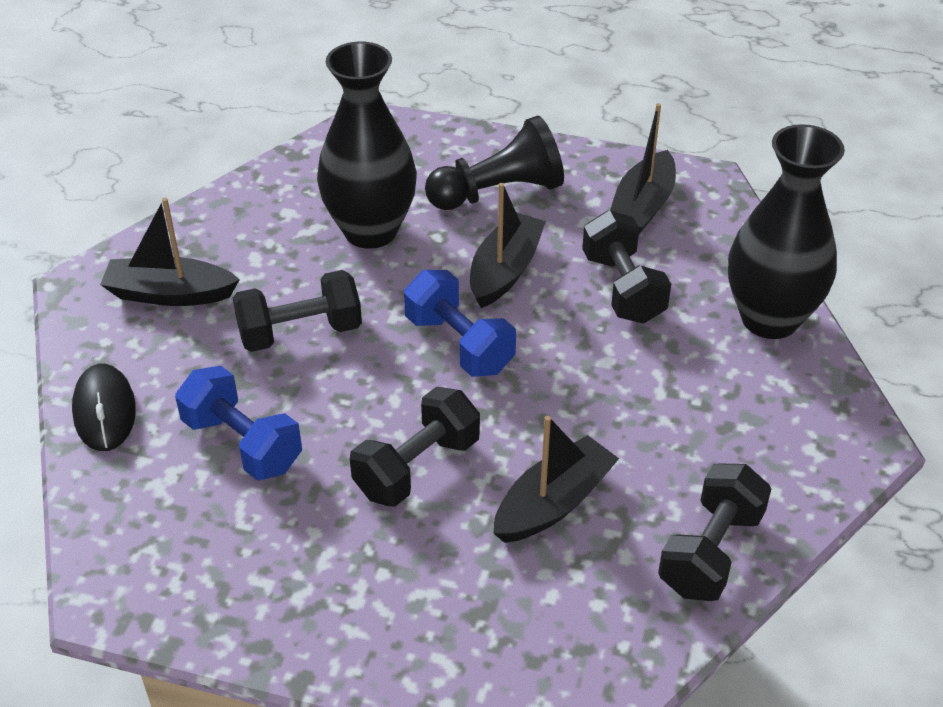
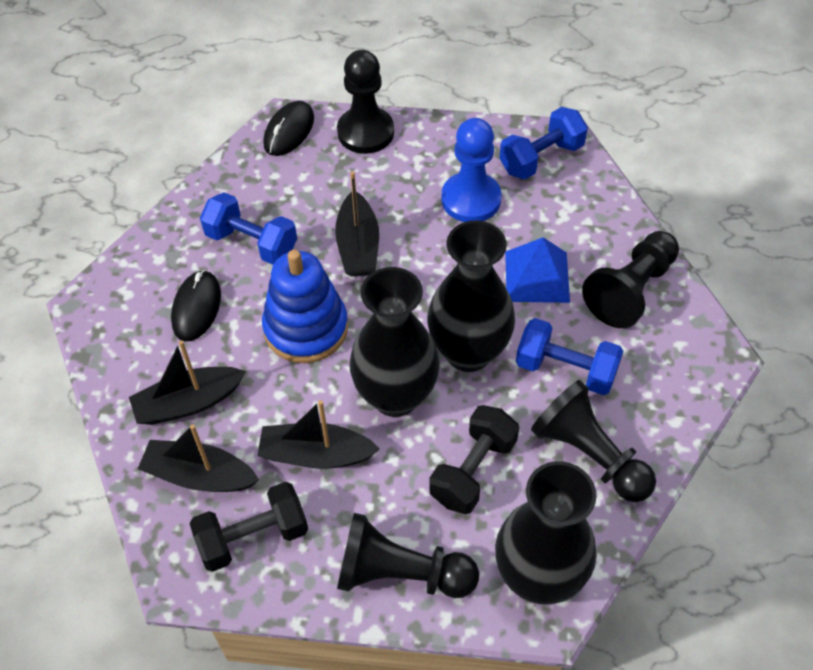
black dumbbell: [233,270,362,352] [350,387,480,507] [582,210,671,323] [658,463,771,601] = 4 -> [190,482,308,572] [429,405,519,514] = 2
black mouse: [72,364,136,451] = 1 -> [171,270,221,341] [263,101,314,156] = 2
black pawn: [425,116,564,210] = 1 -> [337,50,394,154] [337,513,479,598] [531,380,656,502] [582,231,679,328] = 4
black vase: [317,42,417,249] [728,124,845,339] = 2 -> [349,267,440,417] [427,221,515,372] [495,461,596,604] = 3
blue dumbbell: [175,366,302,480] [404,270,516,377] = 2 -> [200,192,297,265] [499,107,588,180] [516,318,623,395] = 3
blue pawn: none = 0 -> [442,118,501,222] = 1
blue pyramid: none = 0 -> [505,237,570,303] = 1
blue stacking toy: none = 0 -> [262,250,348,363] = 1

